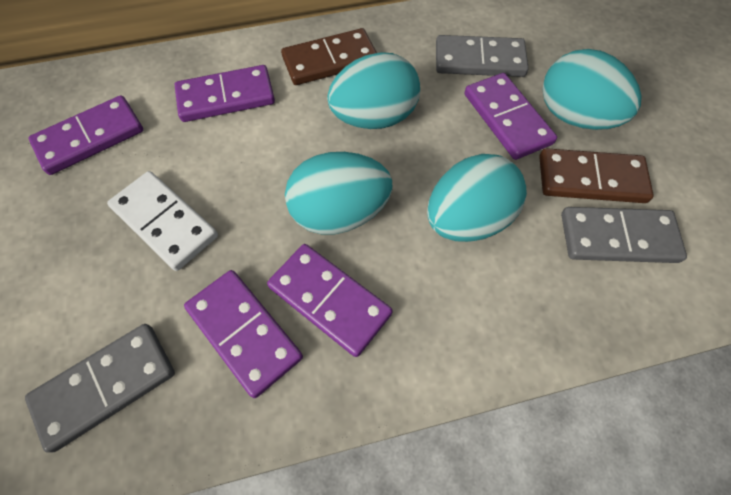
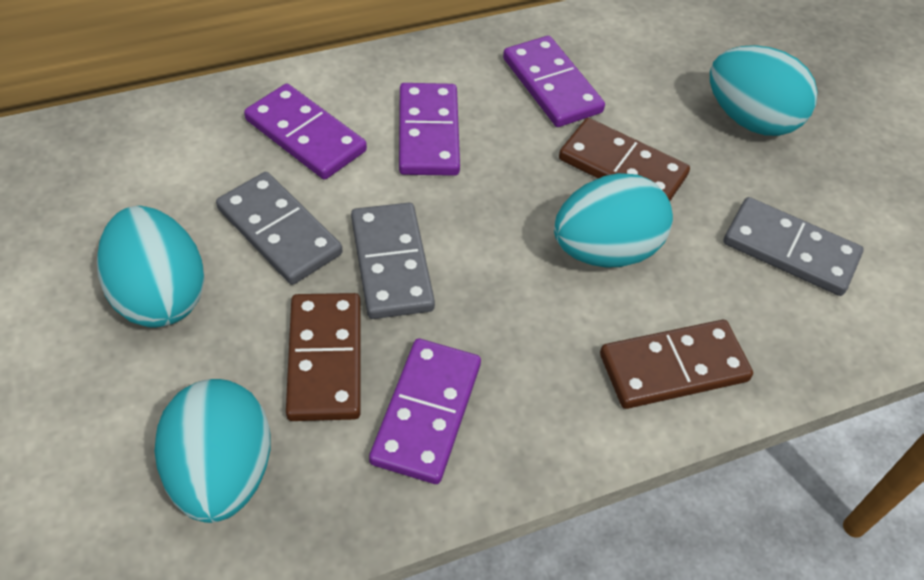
brown domino: [281,28,377,85] [539,148,654,203] = 2 -> [286,293,361,421] [559,118,690,201] [600,320,753,409] = 3
purple domino: [28,95,143,175] [174,65,275,122] [184,270,303,398] [267,244,393,357] [465,73,557,160] = 5 -> [244,84,367,179] [369,339,481,484] [399,83,460,176] [503,36,605,127] = 4
white domino: [107,171,218,271] = 1 -> none = 0

